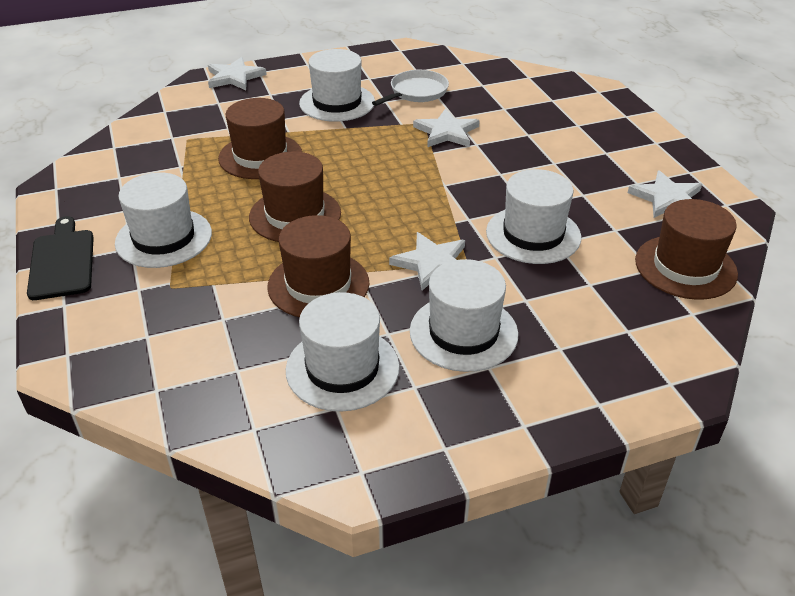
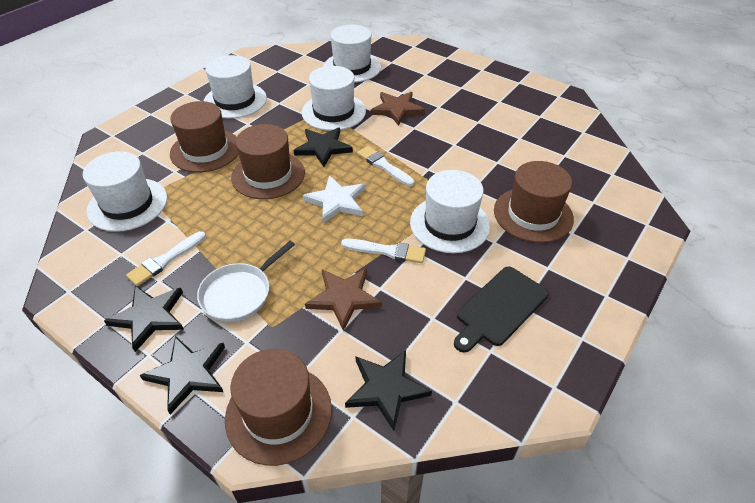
black star: none = 0 -> [104,285,184,352] [140,336,225,415] [293,127,353,167] [345,350,432,431] = 4
brown star: none = 0 -> [305,268,382,331] [371,92,425,126] = 2
white brush: none = 0 -> [126,231,206,286] [341,239,426,263] [357,146,414,186] = 3
white star: [208,57,267,90] [389,232,465,290] [413,108,480,147] [628,170,702,218] = 4 -> [303,175,365,223] = 1

